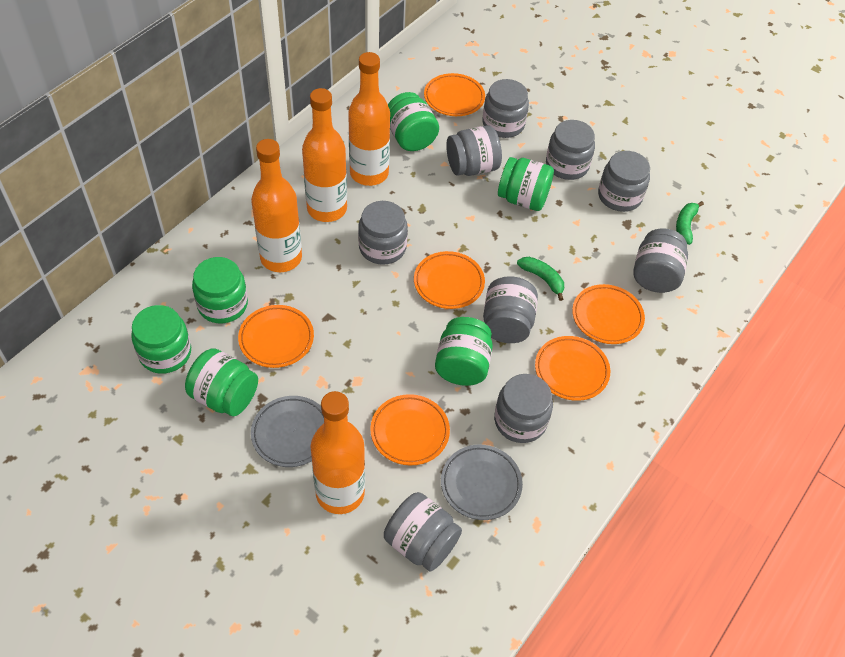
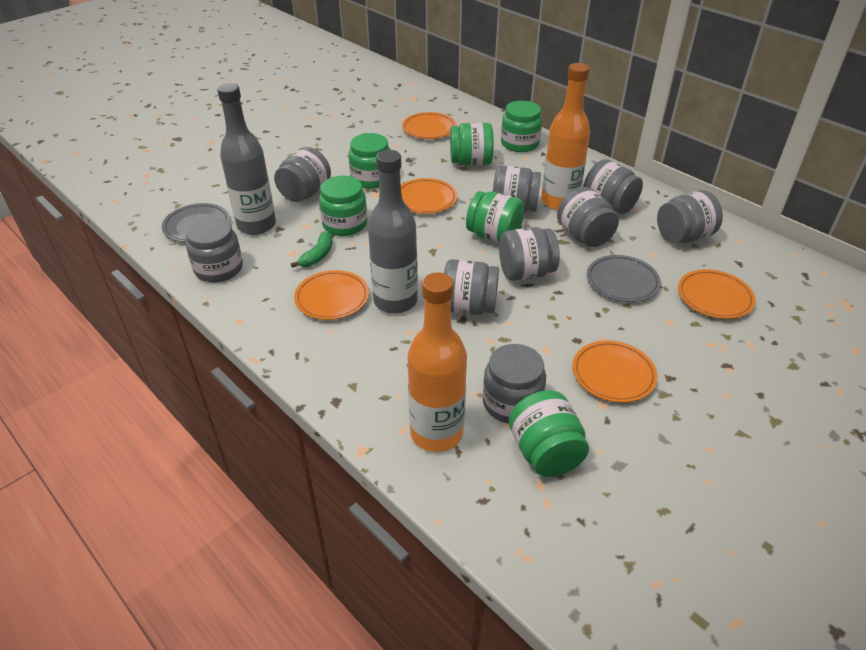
green banana: [517,257,564,301] [676,201,704,245] = 2 -> [291,231,332,268] = 1
grey bottle: none = 0 -> [217,83,276,235] [368,150,418,314] = 2
orange bottle: [251,139,302,272] [302,88,347,222] [310,391,365,514] [348,52,390,186] = 4 -> [408,272,467,452] [541,63,590,210] = 2
orange plate: [238,305,314,368] [370,394,450,465] [414,251,485,309] [424,73,485,116] [535,336,610,401] [572,284,645,344] = 6 -> [294,270,369,320] [401,178,457,214] [402,112,457,139] [572,341,658,403] [678,269,756,319] = 5

